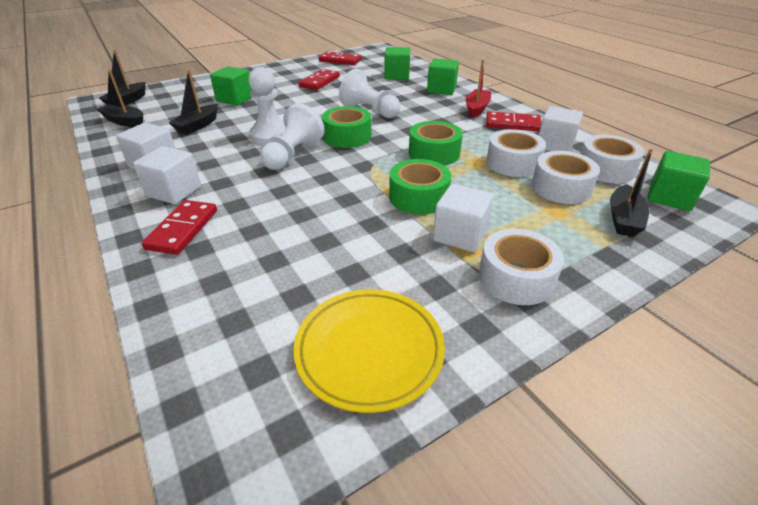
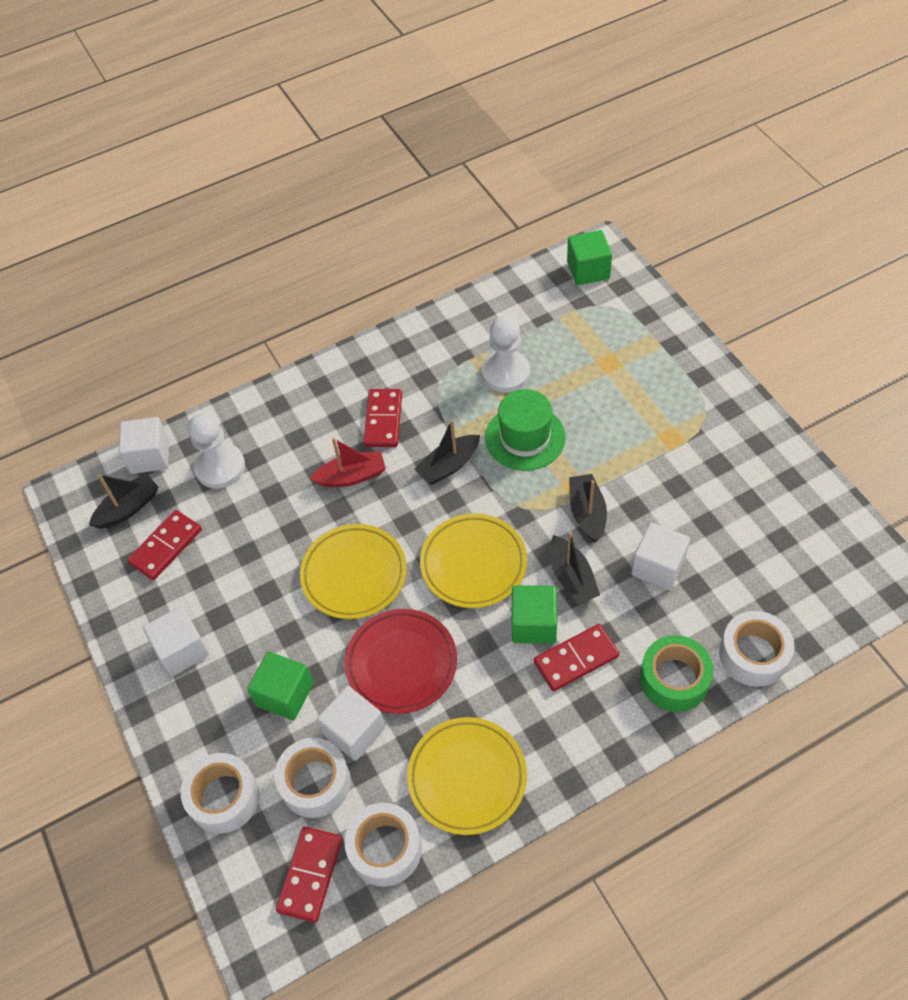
green cube: [210,66,252,105] [384,47,410,80] [427,59,459,95] [647,151,710,211] = 4 -> [247,651,313,720] [512,585,557,643] [567,230,612,285] = 3
green hat: none = 0 -> [485,389,566,471] = 1
green tape: [322,106,371,148] [389,159,451,215] [409,121,463,166] = 3 -> [640,635,713,712] = 1
red plate: none = 0 -> [345,609,457,714] = 1
white pawn: [248,67,286,145] [260,103,325,170] [339,69,401,118] = 3 -> [188,413,245,489] [482,316,530,392] = 2
yellow plate: [294,289,445,413] = 1 -> [300,524,407,619] [407,717,527,835] [420,513,527,608] = 3

